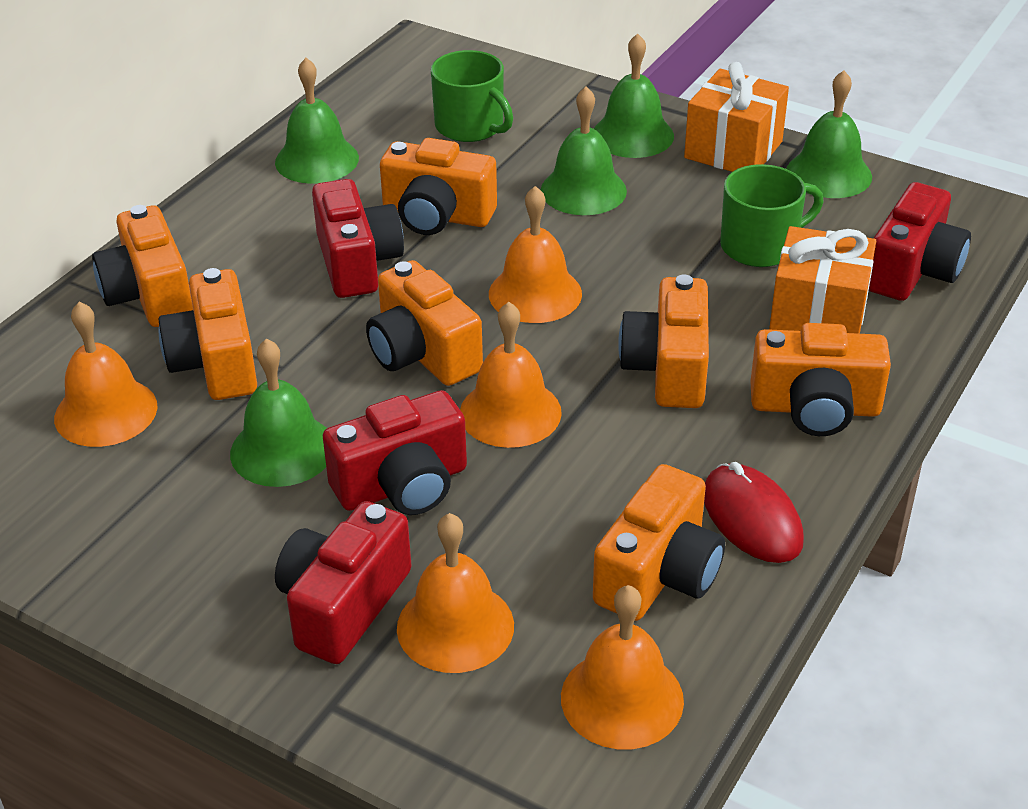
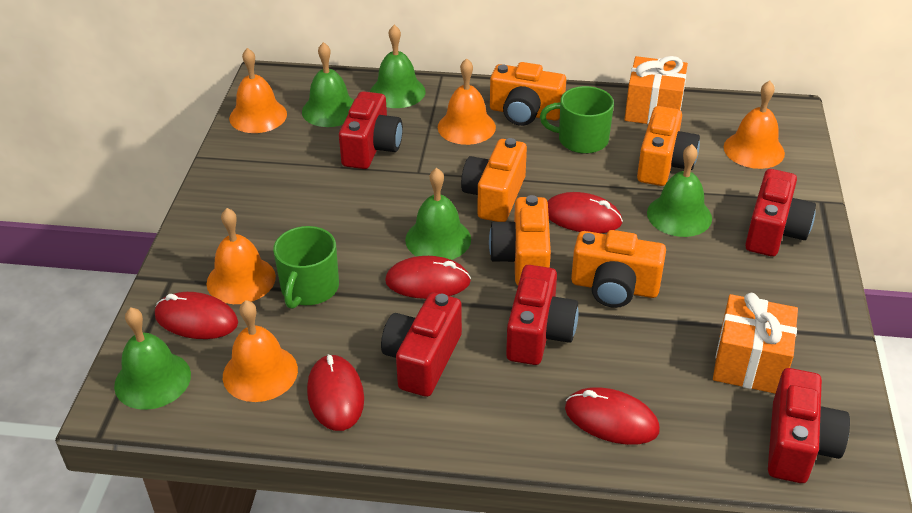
orange camera: [92,205,193,327] [159,268,257,400] [366,260,483,386] [380,138,497,235] [593,464,725,621] [618,274,709,408] [751,323,891,436] = 7 -> [461,138,527,222] [489,195,551,285] [490,62,566,126] [571,230,666,308] [637,106,700,186] = 5
red camera: [275,501,412,664] [312,179,404,298] [323,390,467,515] [869,182,971,301] = 4 -> [339,91,403,169] [381,293,462,397] [506,265,579,365] [745,169,816,257] [768,368,850,483] = 5
red mouse: [704,462,804,563] = 1 -> [155,292,238,339] [307,354,364,431] [385,256,471,299] [547,192,623,233] [565,387,660,445] = 5

